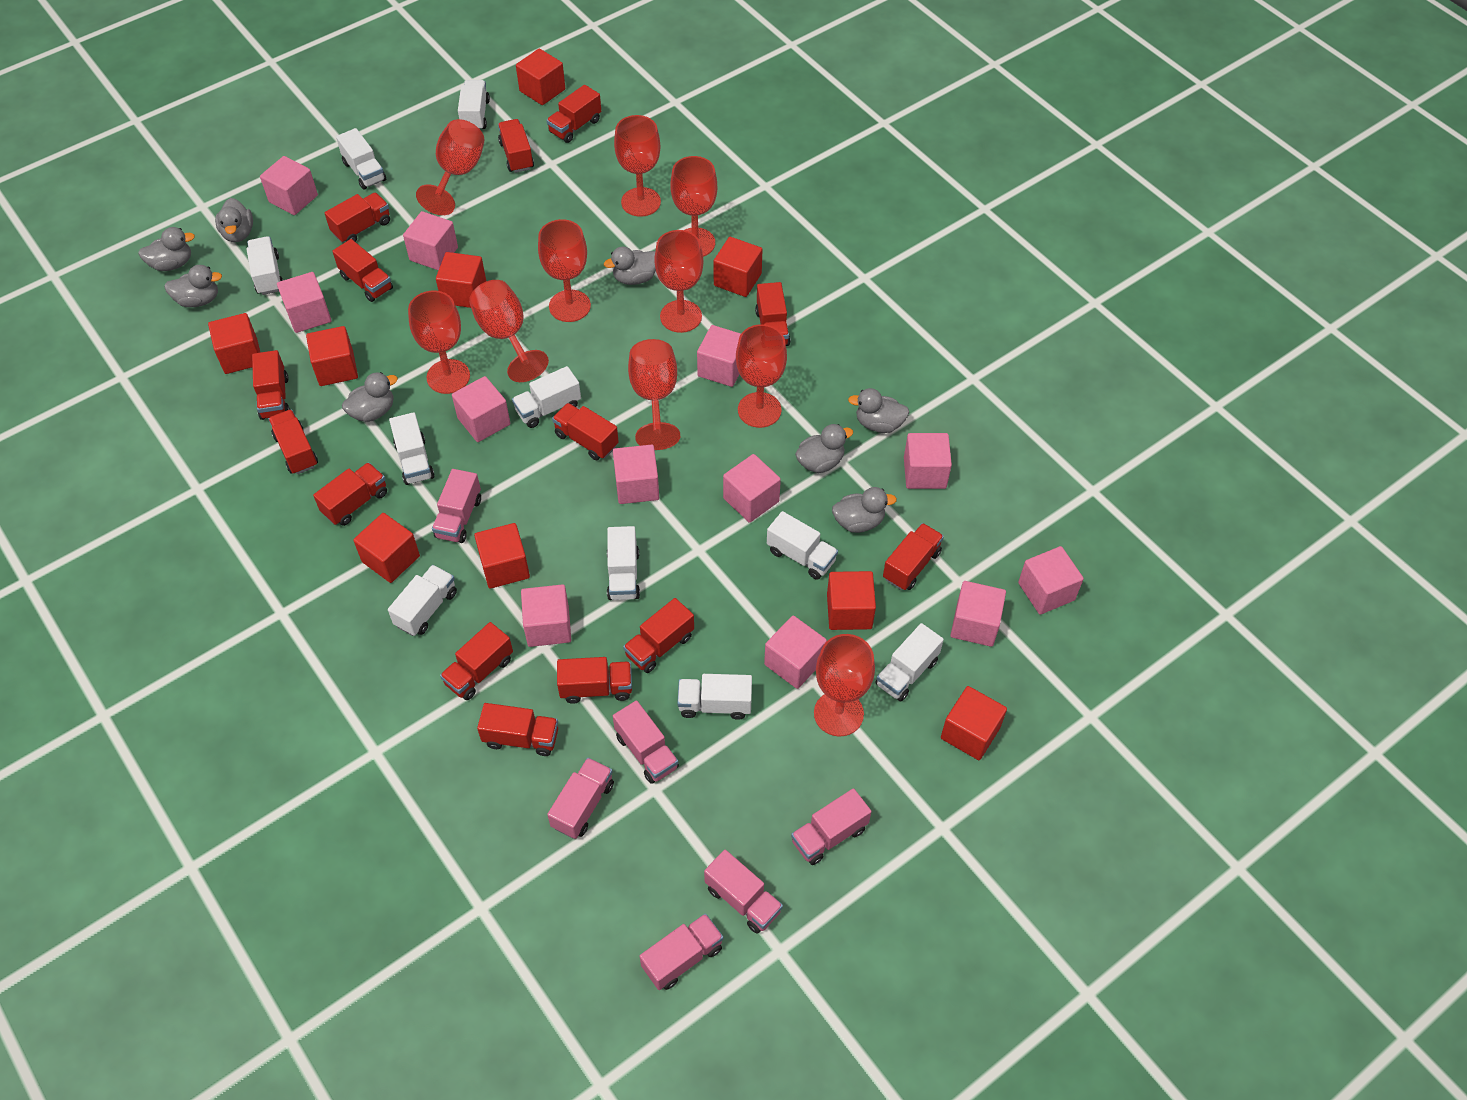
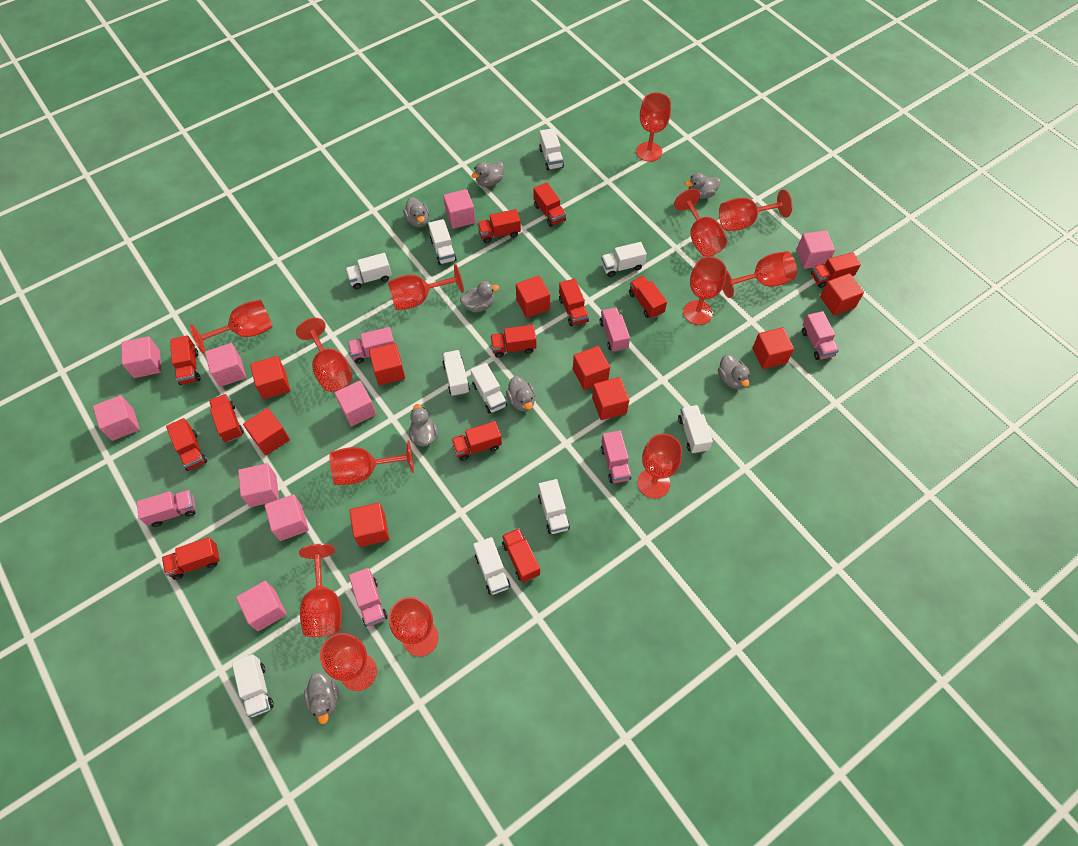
pink cube: [260,156,318,215] [277,272,331,333] [403,211,458,271] [452,376,510,442] [521,584,571,647] [613,445,659,504] [697,325,741,387] [723,454,781,523] [764,615,827,689] [904,433,952,489] [951,581,1006,647] [1018,546,1084,615] = 12 -> [93,395,140,441] [121,336,161,378] [205,343,246,387] [236,581,287,631] [238,463,279,507] [265,494,309,541] [335,381,376,426] [443,189,475,229] [796,230,835,269] = 9
red goblet: [408,291,470,394] [416,119,485,215] [469,280,549,382] [538,219,591,322] [614,115,661,217] [628,339,680,450] [654,230,703,333] [671,156,717,257] [736,324,787,428] [814,634,875,736] = 10 -> [190,299,273,353] [296,318,352,392] [299,544,342,637] [320,633,377,691] [330,440,414,485] [388,264,464,310] [389,597,439,656] [636,92,671,162] [638,434,682,499] [674,189,727,257] [683,257,727,325] [719,190,792,231] [722,251,797,298] = 13
red truck: [252,350,290,420] [268,409,318,474] [313,462,387,526] [325,193,390,243] [332,239,393,302] [440,622,513,700] [477,703,558,756] [498,119,534,173] [547,85,601,143] [552,403,619,460] [557,657,632,704] [623,598,694,673] [755,282,790,346] [883,523,944,590] = 14 -> [162,537,220,580] [166,418,207,471] [170,335,200,385] [209,394,244,442] [451,421,502,461] [477,209,521,243] [490,325,536,358] [502,528,540,583] [533,182,566,227] [559,279,589,326] [629,276,667,319] [811,252,861,288] = 12

